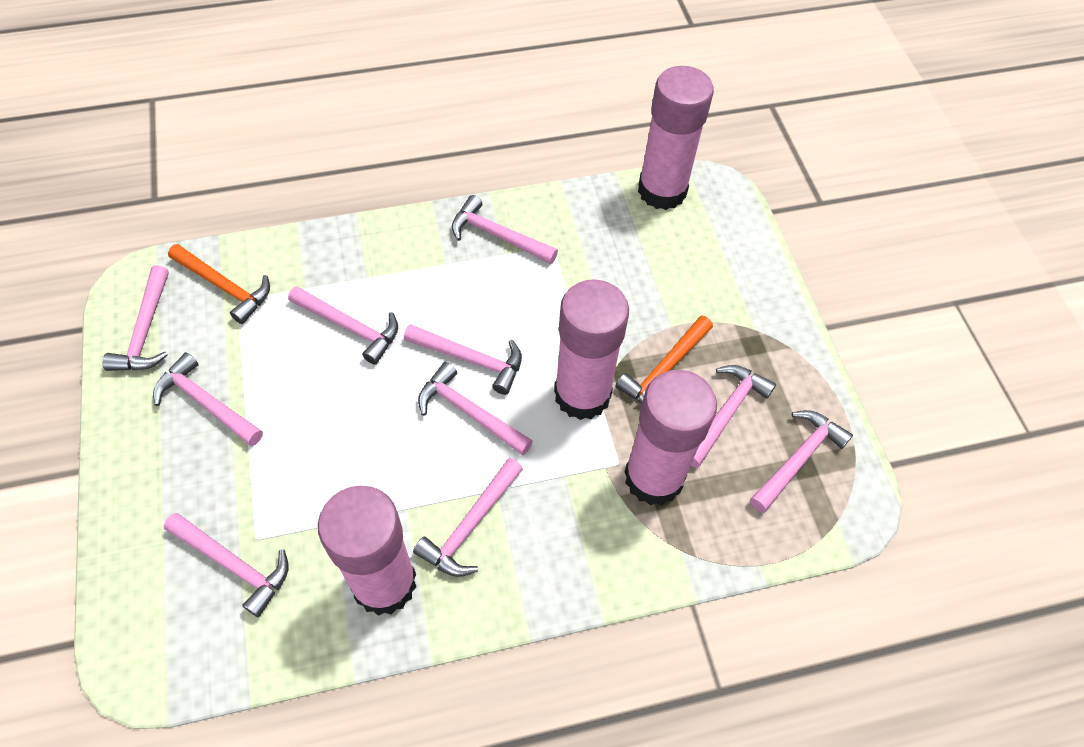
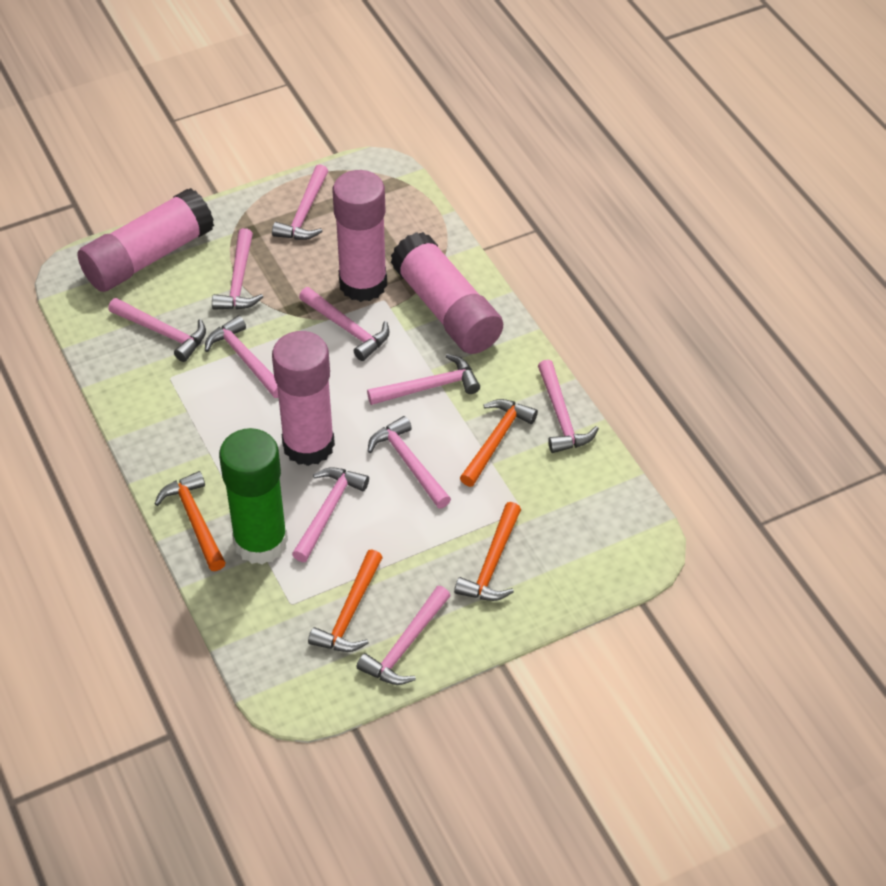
green glue stick: none = 0 -> [219,428,288,565] = 1
orange hammer: [168,244,270,324] [615,315,713,404] = 2 -> [155,471,226,571] [308,550,383,652] [454,502,521,601] [460,399,538,487] = 4

